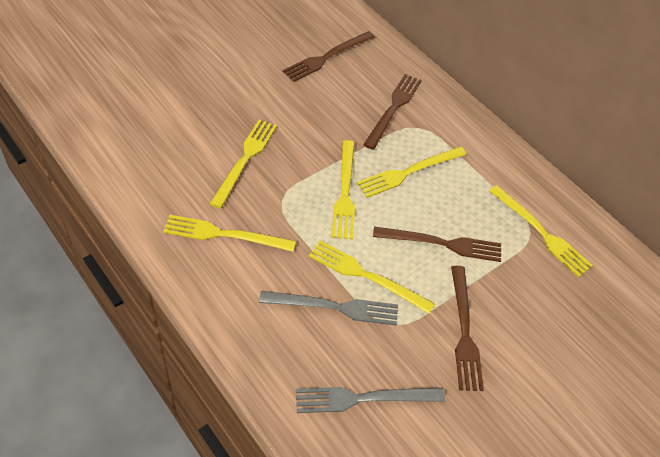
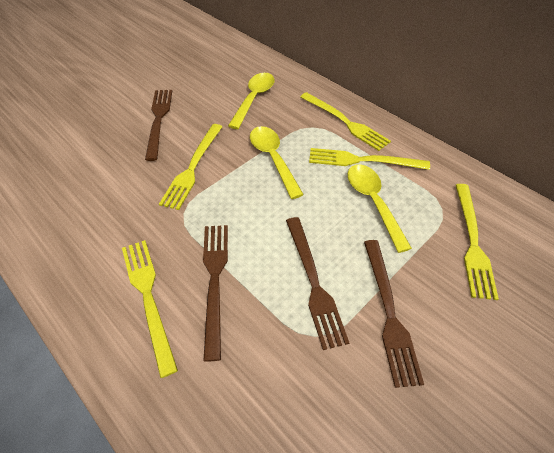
grey fork: [259,291,398,326] [296,387,445,413] = 2 -> none = 0
yellow fork: [163,215,296,252] [210,120,277,209] [309,241,435,314] [332,140,355,240] [357,146,467,198] [489,185,593,277] = 6 -> [122,240,178,378] [159,124,222,210] [300,92,391,151] [309,148,430,170] [456,184,499,300] = 5
yellow spoon: none = 0 -> [228,73,275,129] [250,126,304,199] [347,164,412,253] = 3

